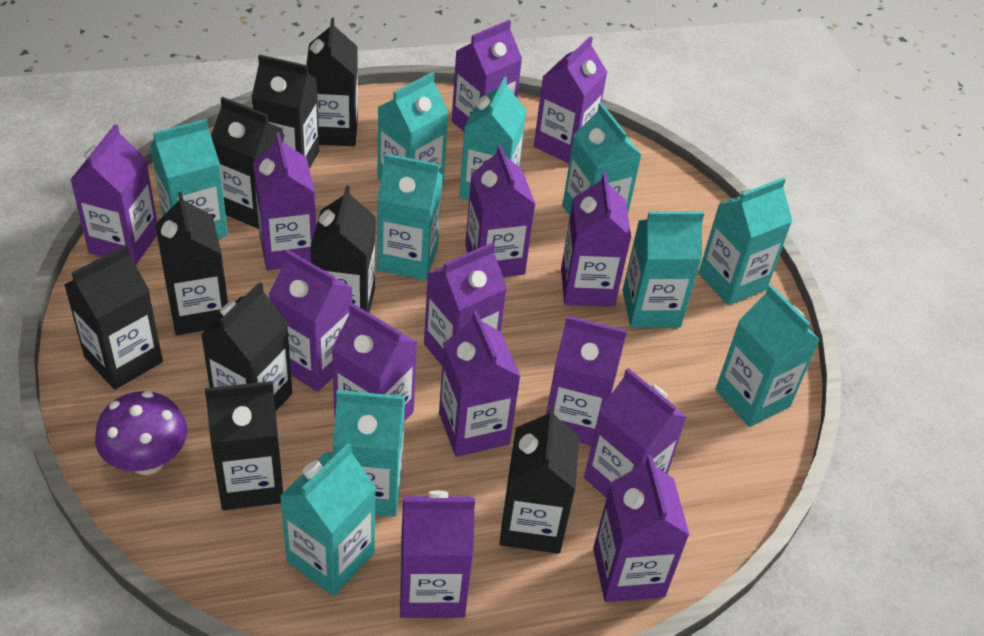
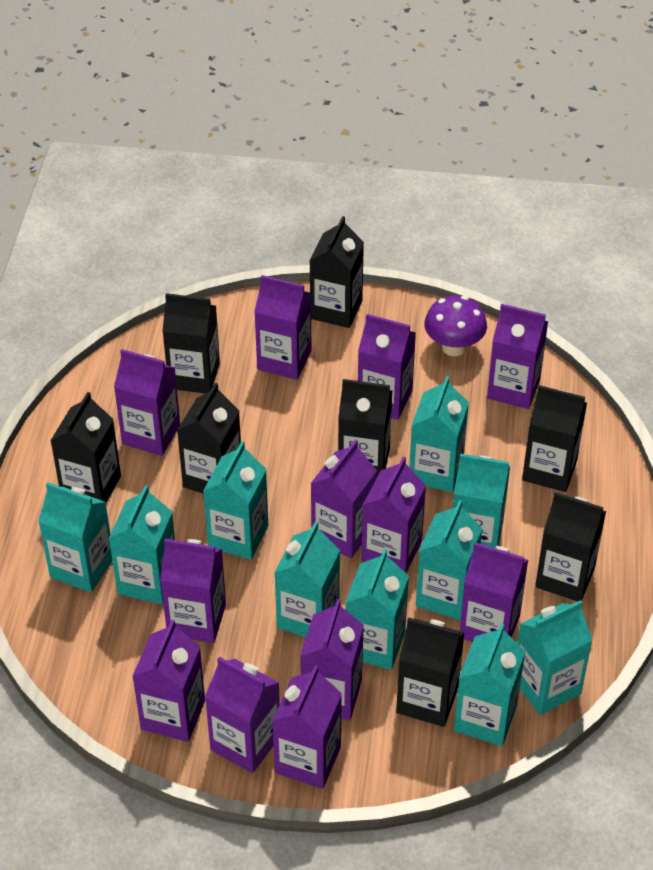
black carton: [64,245,163,390] [155,192,228,335] [201,282,292,412] [205,381,283,510] [211,97,284,229] [251,54,319,169] [306,18,358,146] [310,186,376,313] [499,406,580,554] = 9 -> [50,392,121,502] [162,293,220,394] [177,383,241,494] [310,216,364,328] [338,379,392,479] [396,617,465,727] [522,385,587,492] [535,492,606,602] = 8
purple carton: [70,124,157,265] [253,132,316,271] [269,249,352,392] [332,303,418,421] [400,491,475,618] [424,242,507,365] [439,310,521,457] [452,20,522,132] [465,145,536,277] [534,36,608,163] [546,316,627,446] [561,172,631,307] [584,368,687,498] [593,455,689,602] = 14 -> [114,349,180,456] [132,620,205,742] [160,539,226,643] [205,657,280,773] [254,275,312,380] [272,665,342,789] [300,599,364,720] [310,440,377,558] [358,314,416,420] [361,456,426,573] [460,542,528,642] [487,304,548,409] = 12

